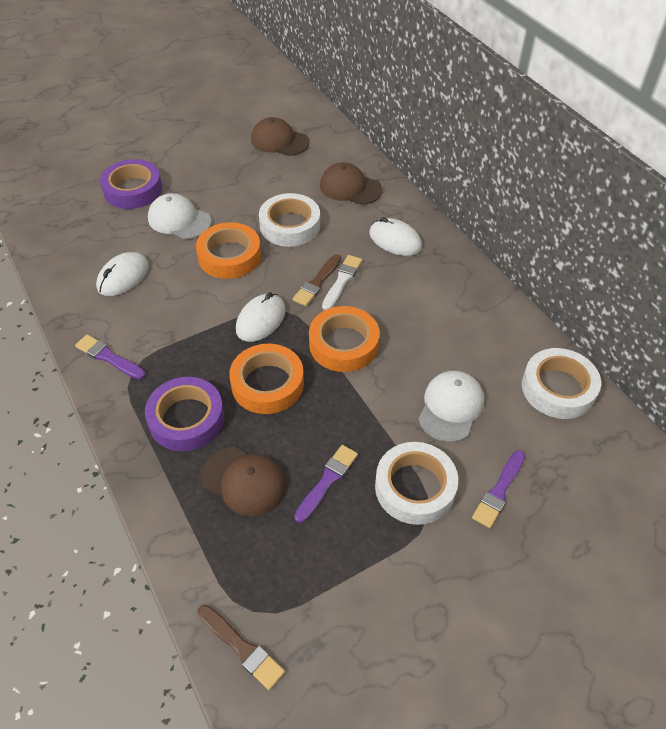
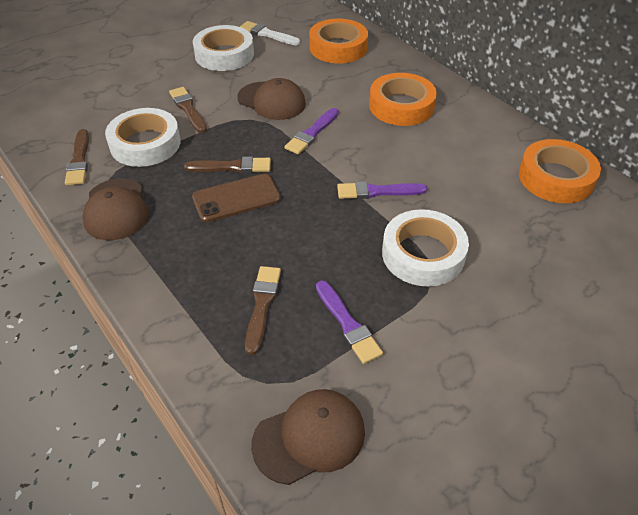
brown brush: [198,605,285,690] [293,254,341,306] = 2 -> [65,129,89,185] [169,87,207,133] [184,156,271,173] [245,266,281,355] = 4
brown phone: none = 0 -> [192,174,281,222] = 1
purple tape: [100,159,162,209] [145,377,224,451] = 2 -> none = 0
white cap: [148,193,211,239] [418,371,484,442] = 2 -> none = 0
white mouse: [96,252,149,296] [236,292,286,342] [369,217,422,256] = 3 -> none = 0

